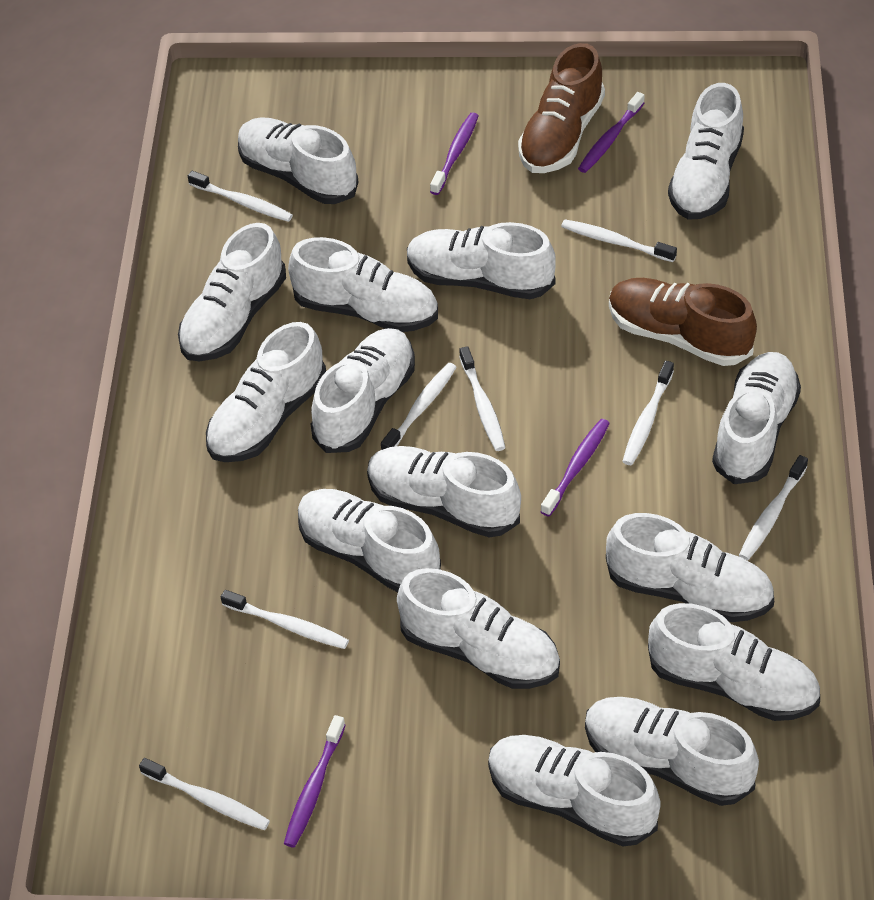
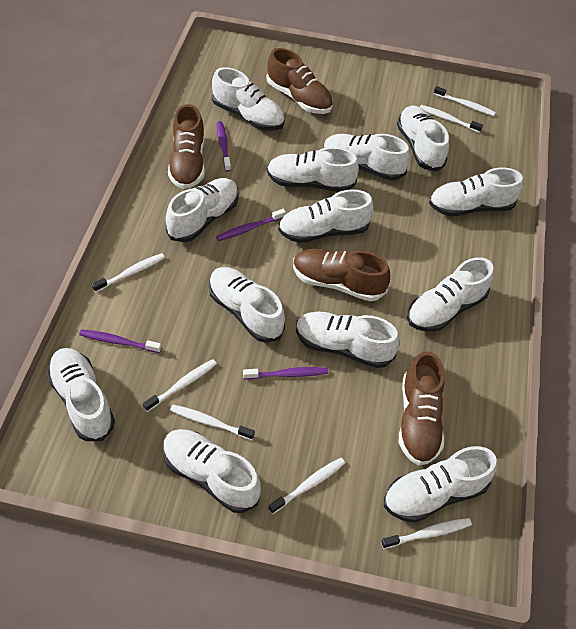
brown shoe: [518,43,605,173] [609,278,757,366] = 2 -> [168,104,205,189] [266,48,333,114] [293,249,390,301] [399,351,445,466] = 4
white shoe: [178,223,286,361] [206,322,326,462] [238,117,358,204] [288,237,438,332] [298,489,441,592] [311,328,415,453] [367,446,521,537] [397,568,560,689] [407,222,556,299] [488,735,661,846] [585,697,759,806] [606,513,774,622] [648,603,820,721] [668,83,744,220] [712,352,801,484] = 15 -> [47,348,115,441] [163,429,261,513] [166,178,238,242] [209,267,285,343] [212,67,285,131] [267,147,359,192] [278,189,373,243] [296,312,399,368] [323,134,410,180] [384,446,497,523] [397,106,449,171] [407,257,494,332] [429,168,523,216] = 13
white toothbrush: [139,758,270,830] [188,171,293,222] [221,590,349,649] [381,363,457,450] [459,346,505,451] [561,219,677,262] [622,361,674,465] [739,455,808,560] = 8 -> [92,253,165,292] [143,359,217,412] [170,405,255,440] [268,458,345,514] [381,518,472,549] [420,105,483,133] [434,86,496,116] = 7

